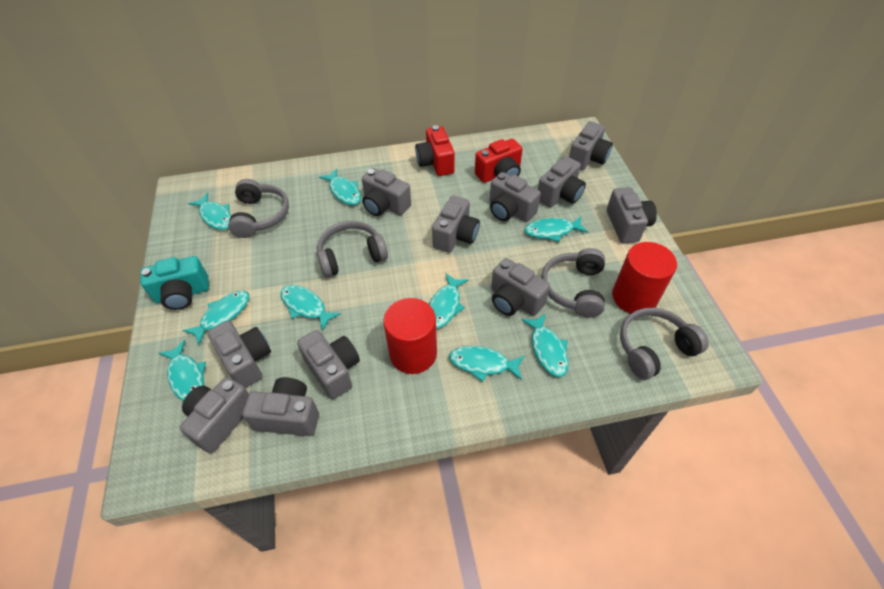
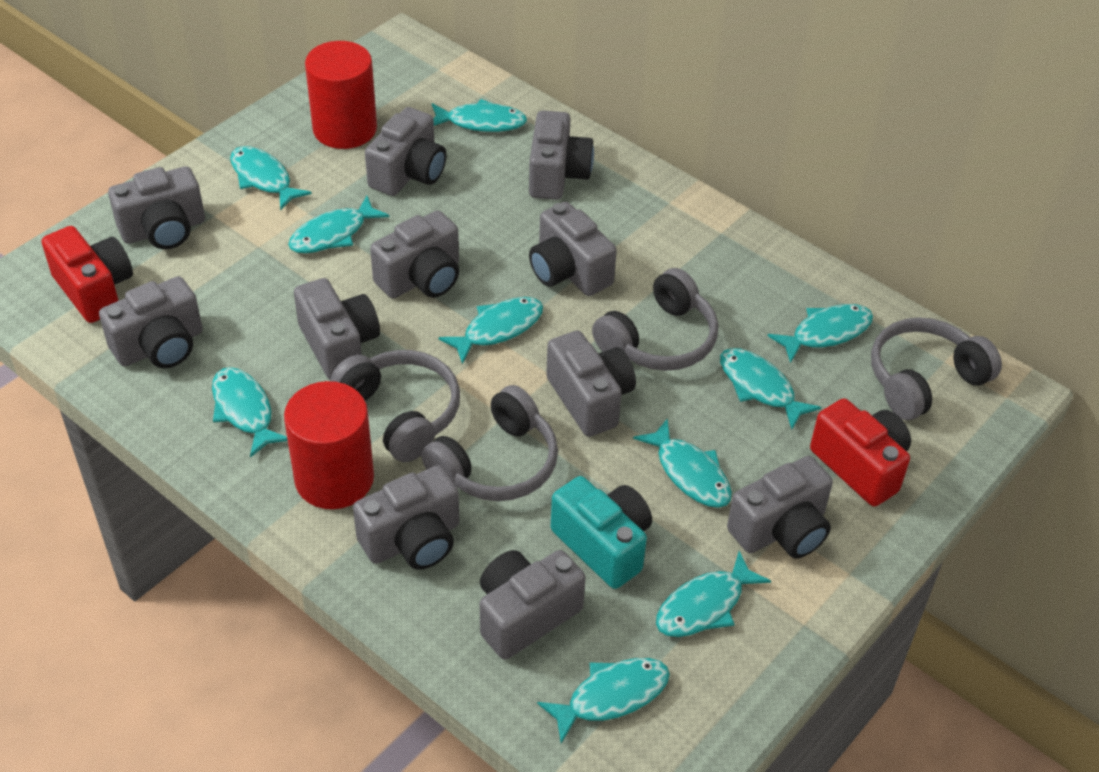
turquoise fish: [159,340,206,401] [183,291,250,345] [188,193,231,230] [280,285,341,331] [319,169,361,205] [429,273,469,329] [449,346,525,382] [522,314,568,377] [525,216,588,242] = 9 -> [212,367,288,458] [230,146,312,210] [288,196,389,253] [432,99,527,132] [439,297,543,364] [537,658,670,743] [633,418,732,508] [656,551,771,637] [720,348,821,429] [768,304,873,363] = 10

